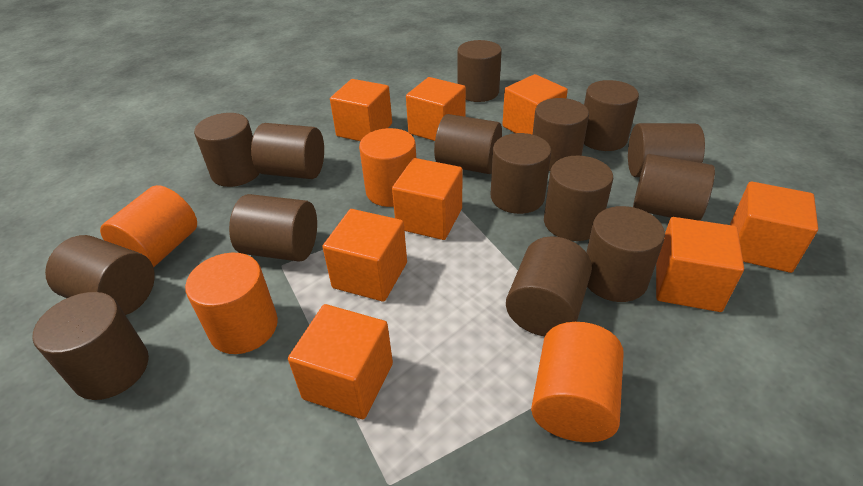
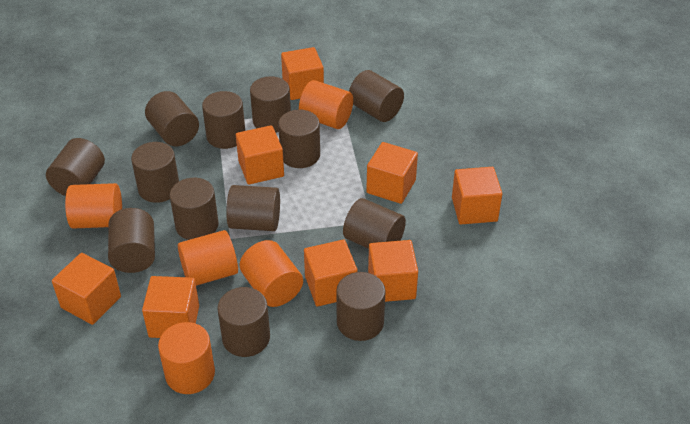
brown cylinder: [33,292,149,400] [45,235,155,315] [194,113,260,187] [229,194,317,262] [251,123,324,179] [434,114,502,174] [457,40,502,102] [491,133,551,214] [506,236,592,336] [533,98,589,171] [544,155,613,241] [584,80,639,151] [586,206,665,302] [628,123,705,177] [633,154,715,221] = 15 -> [46,138,105,196] [108,208,155,273] [131,142,179,203] [145,91,199,146] [169,178,219,240] [202,91,245,149] [217,287,270,357] [226,185,280,231] [250,76,291,133] [278,110,320,168] [336,272,386,341] [343,198,406,249] [349,70,404,122] = 13
orange cylinder: [100,185,197,268] [185,253,278,354] [359,128,416,207] [531,322,624,442] = 4 -> [65,183,122,229] [158,322,215,394] [178,230,238,286] [240,240,303,307] [299,80,353,129] = 5

